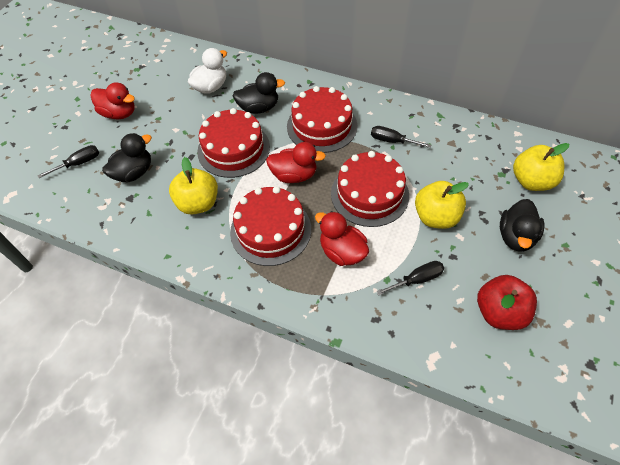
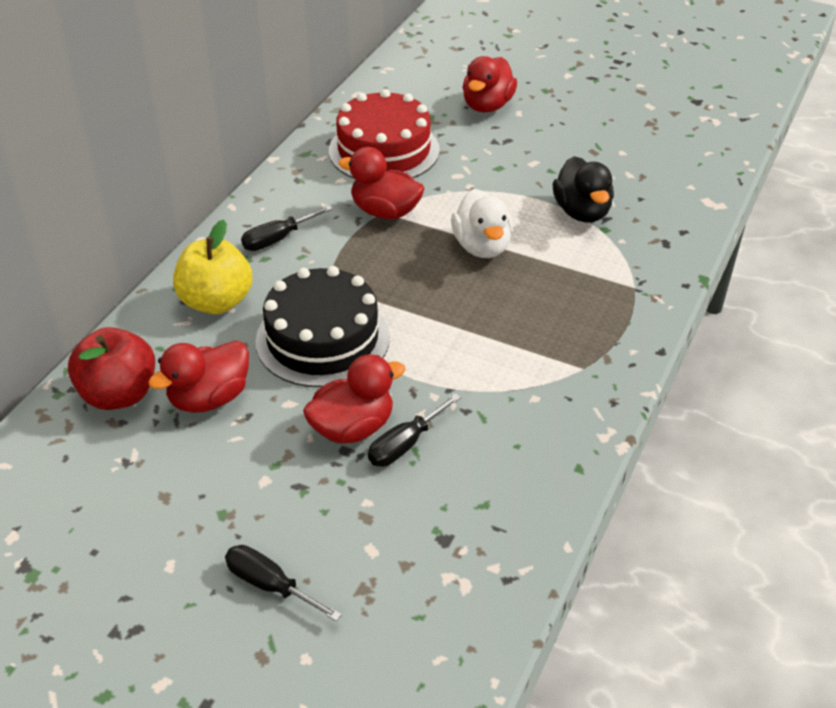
black cake: none = 0 -> [255,266,390,387] = 1
black duck: [102,133,152,182] [232,72,285,114] [500,199,544,252] = 3 -> [553,156,614,222] = 1
red cake: [197,108,270,178] [230,186,311,266] [287,86,357,153] [331,151,409,227] = 4 -> [329,89,440,178] = 1
red duck: [91,82,135,119] [266,142,326,183] [315,211,369,266] = 3 -> [148,340,249,413] [303,354,406,444] [338,147,425,219] [462,56,517,112] = 4
yellow apple: [169,157,218,215] [415,181,469,229] [513,143,569,191] = 3 -> [173,219,253,314] = 1

